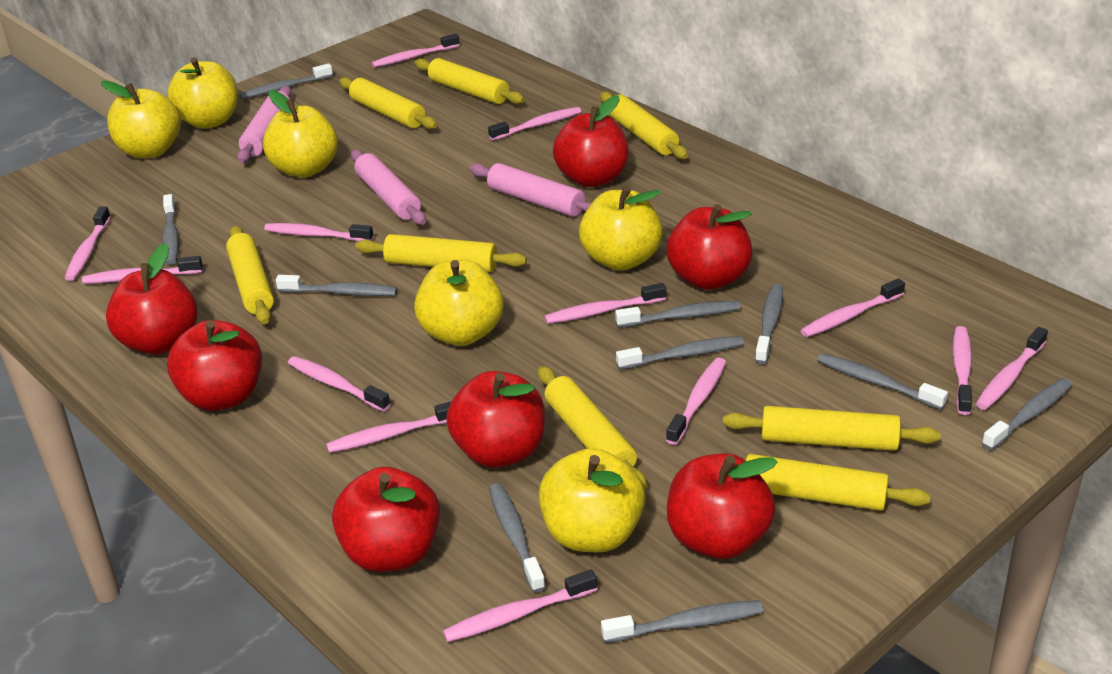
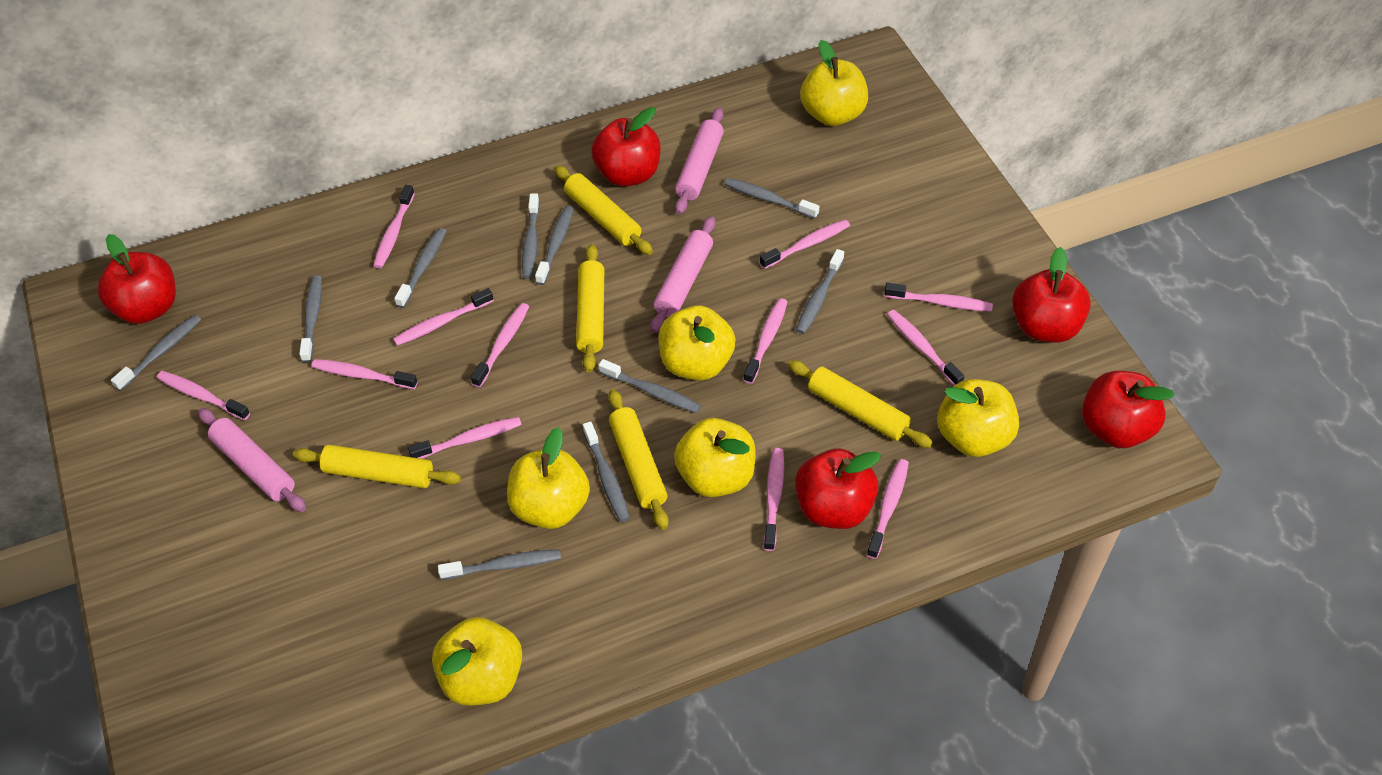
pink toothbrush: [64,206,111,281] [82,256,203,284] [264,223,373,242] [288,356,391,412] [326,401,452,453] [372,34,460,67] [443,569,597,642] [488,107,581,141] [544,283,666,324] [666,358,726,445] [800,278,905,337] [953,326,972,415] [976,327,1048,410] = 13 -> [157,371,250,420] [311,359,418,389] [373,185,415,268] [393,288,494,346] [408,417,522,459] [471,303,529,387] [744,298,787,384] [760,219,850,269] [764,448,784,551] [867,459,909,559] [884,283,993,312] [887,310,964,386] = 12
red apple: [106,243,198,354] [167,320,262,411] [332,467,440,572] [446,371,545,468] [553,95,629,187] [667,204,752,290] [667,453,778,559] = 7 -> [97,234,176,324] [591,107,661,187] [795,448,881,529] [1012,247,1091,342] [1082,371,1175,448] = 5
yellow rolling pin: [226,226,274,324] [339,77,437,129] [355,234,527,272] [414,58,525,104] [538,366,647,489] [600,92,688,159] [723,406,941,451] [745,454,930,511] = 8 -> [293,445,461,488] [554,165,653,255] [576,244,604,372] [608,389,669,530] [788,360,933,448] = 5

